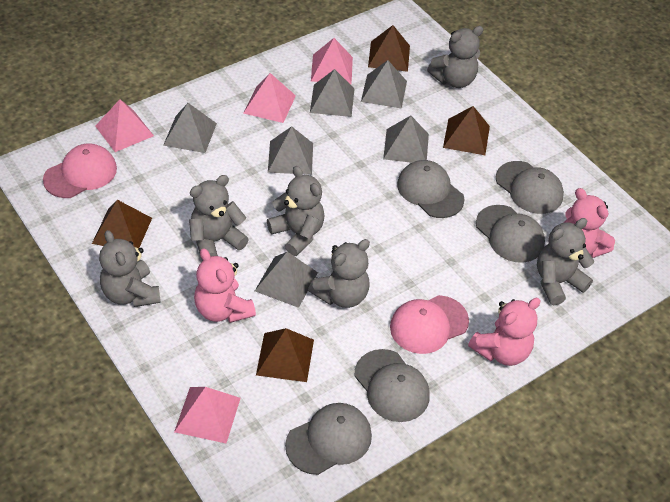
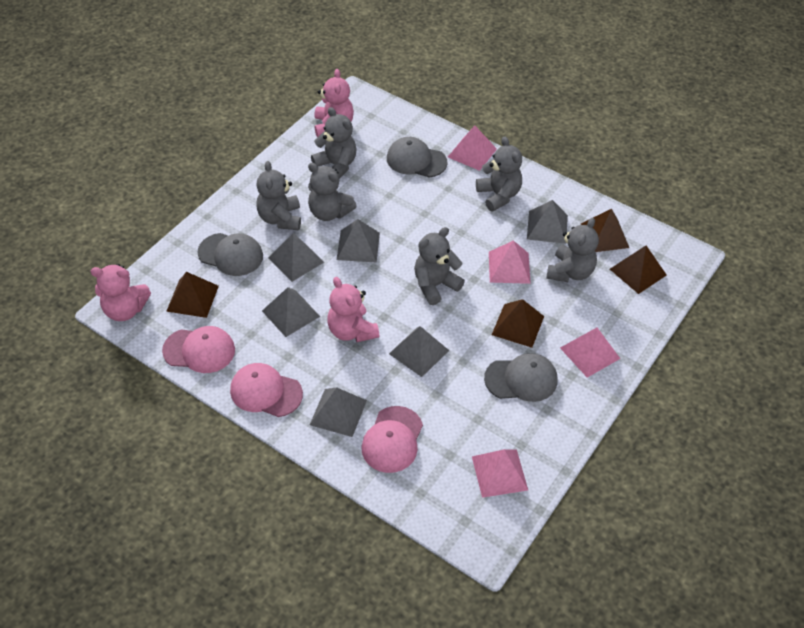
grey cap: [285,403,372,475] [355,349,430,422] [397,160,465,218] [476,205,545,263] [496,161,564,214] = 5 -> [197,233,263,276] [387,137,448,178] [484,353,557,402] = 3
pink cap: [43,143,117,198] [390,295,469,354] = 2 -> [162,326,235,373] [230,363,303,417] [362,406,423,473] = 3

